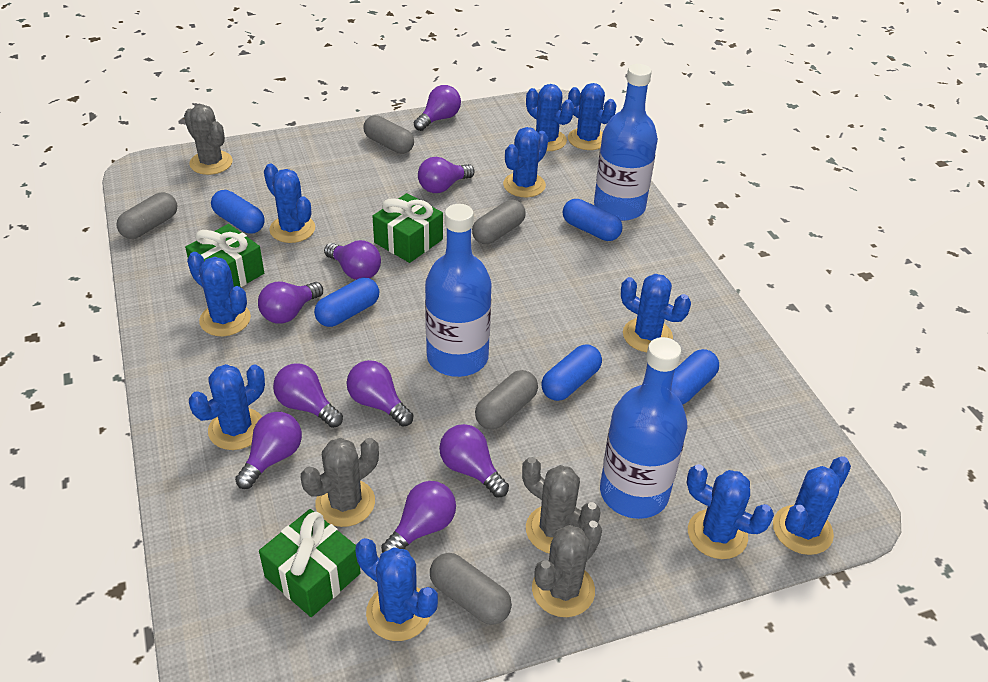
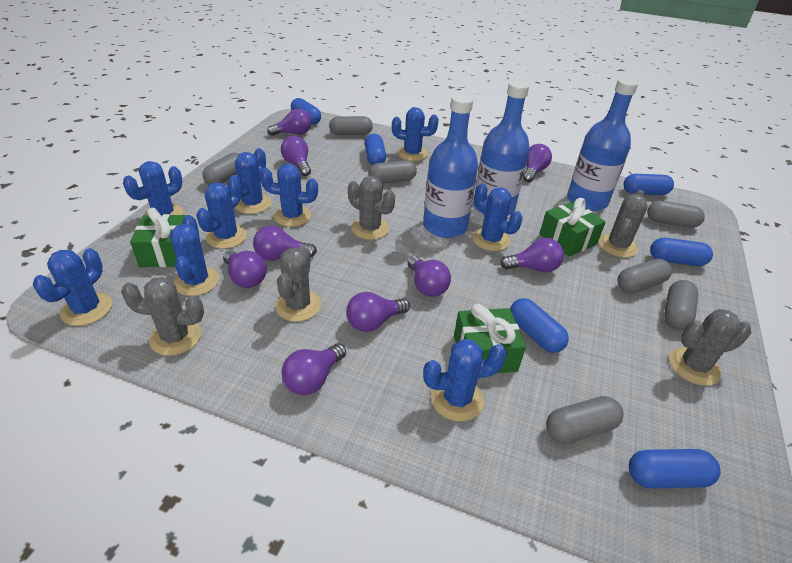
blue cactus: [187,252,251,336] [189,364,265,450] [264,164,315,243] [355,538,438,641] [503,127,548,197] [526,84,574,151] [568,83,617,150] [621,274,691,352] [687,464,774,559] [773,456,851,555] = 10 -> [33,248,112,326] [123,161,184,215] [170,215,219,296] [196,177,247,249] [230,148,272,214] [260,164,318,227] [392,107,439,161] [423,339,507,421] [472,183,522,251] = 9
blue capsule: [211,190,265,234] [314,278,379,327] [541,344,602,401] [563,199,623,241] [671,349,719,405] = 5 -> [291,98,321,125] [365,134,386,165] [510,298,569,353] [624,174,674,195] [629,449,721,489] [650,238,713,266] = 6
grey cactus: [184,104,233,175] [301,438,379,527] [522,457,600,554] [532,521,602,617] = 4 -> [121,277,204,356] [275,246,321,322] [348,176,395,240] [599,190,648,258] [669,309,751,386] = 5
grey capsule: [116,192,177,239] [364,115,414,154] [430,553,512,625] [472,200,526,244] [475,370,538,430] = 5 -> [203,153,239,185] [329,116,373,135] [369,160,417,184] [546,396,623,444] [618,258,672,293] [647,200,705,228] [664,280,698,330] = 7

